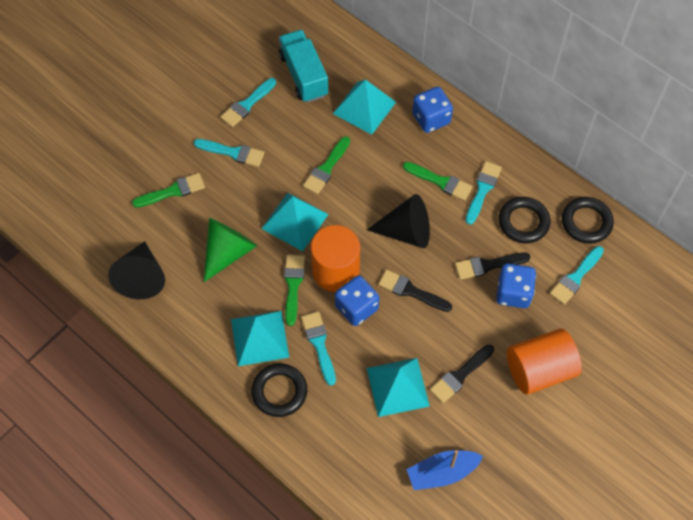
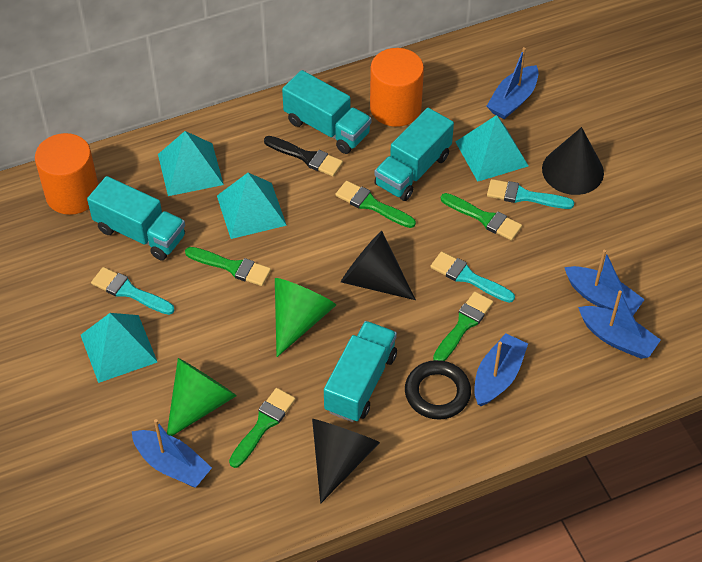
black brush: [378,270,452,312] [430,344,494,403] [455,253,530,280] = 3 -> [264,136,343,176] = 1
black cone: [108,241,165,299] [367,194,430,248] = 2 -> [312,419,380,504] [341,231,416,300] [542,127,604,195] = 3
black ring: [252,363,307,417] [499,197,550,243] [562,197,614,244] = 3 -> [405,360,471,419] = 1
blue boat: [406,450,483,490] = 1 -> [131,419,212,488] [474,333,528,407] [487,47,539,119] [564,250,645,315] [578,290,661,359] = 5
blue dice: [335,275,379,326] [412,87,453,133] [496,263,536,308] = 3 -> none = 0
green brush: [132,173,205,208] [284,255,305,326] [303,136,350,194] [403,162,473,201] = 4 -> [185,247,271,286] [229,388,296,468] [335,181,416,228] [433,292,493,361] [441,193,522,241] = 5
green cone: [204,218,257,282] = 1 -> [167,358,237,436] [275,278,336,357] = 2
turquoise brush: [194,139,264,167] [220,78,276,127] [301,312,336,386] [466,161,502,224] [550,246,604,305] = 5 -> [91,267,175,315] [430,251,515,303] [487,179,574,209] = 3
turquoise truck: [279,30,328,103] = 1 -> [87,176,185,260] [282,70,371,154] [324,321,397,422] [374,108,454,201] = 4

